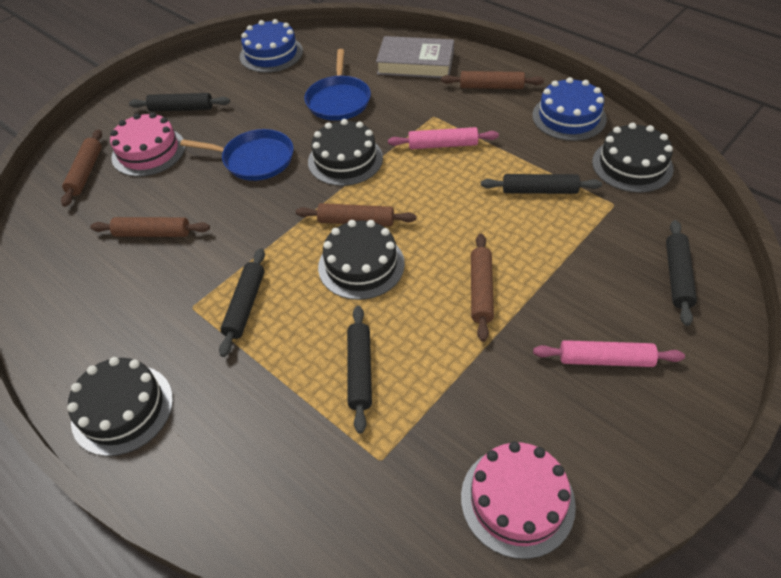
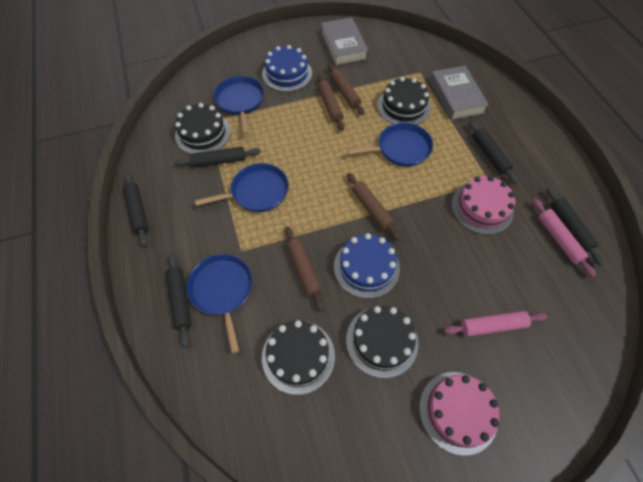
blue pan: [180,129,293,181] [305,49,371,121] = 2 -> [187,254,252,354] [195,163,289,212] [214,76,264,135] [347,123,433,166] = 4
brown rolling pin: [61,129,102,207] [90,217,210,237] [296,203,416,226] [441,71,544,89] [471,234,494,342] = 5 -> [285,227,324,312] [317,74,345,131] [328,63,364,115] [347,173,401,241] = 4
grey book: [376,36,454,78] = 1 -> [321,17,369,66] [430,66,489,120] = 2

